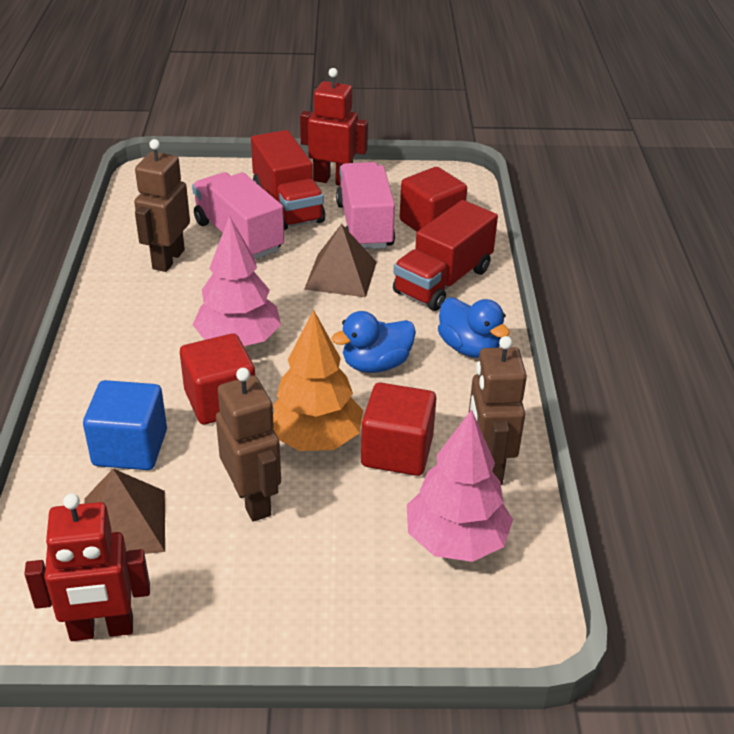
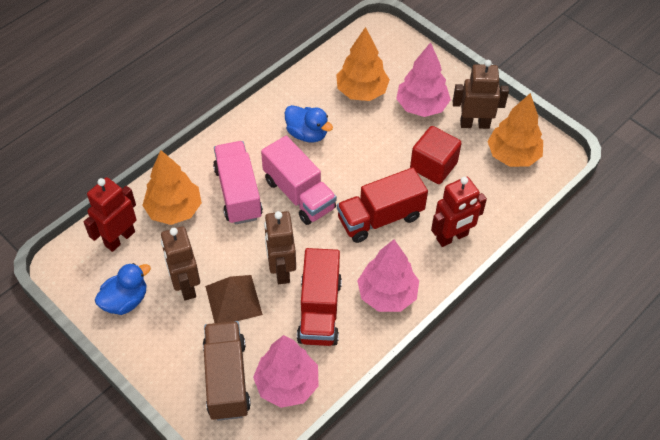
blue cube: [83,380,167,470] = 1 -> none = 0
brown pyramid: [84,469,165,554] [304,224,377,297] = 2 -> [205,275,263,323] = 1
brown truck: none = 0 -> [203,321,251,421] = 1
orange tree: [273,310,363,451] = 1 -> [142,150,202,225] [336,27,390,101] [487,93,543,167] = 3
pink tree: [193,216,281,346] [407,409,513,562] = 2 -> [253,335,319,408] [357,240,419,312] [396,42,451,117] = 3
red cube: [180,333,255,425] [361,383,436,476] [400,167,467,232] = 3 -> [410,126,462,184] = 1

